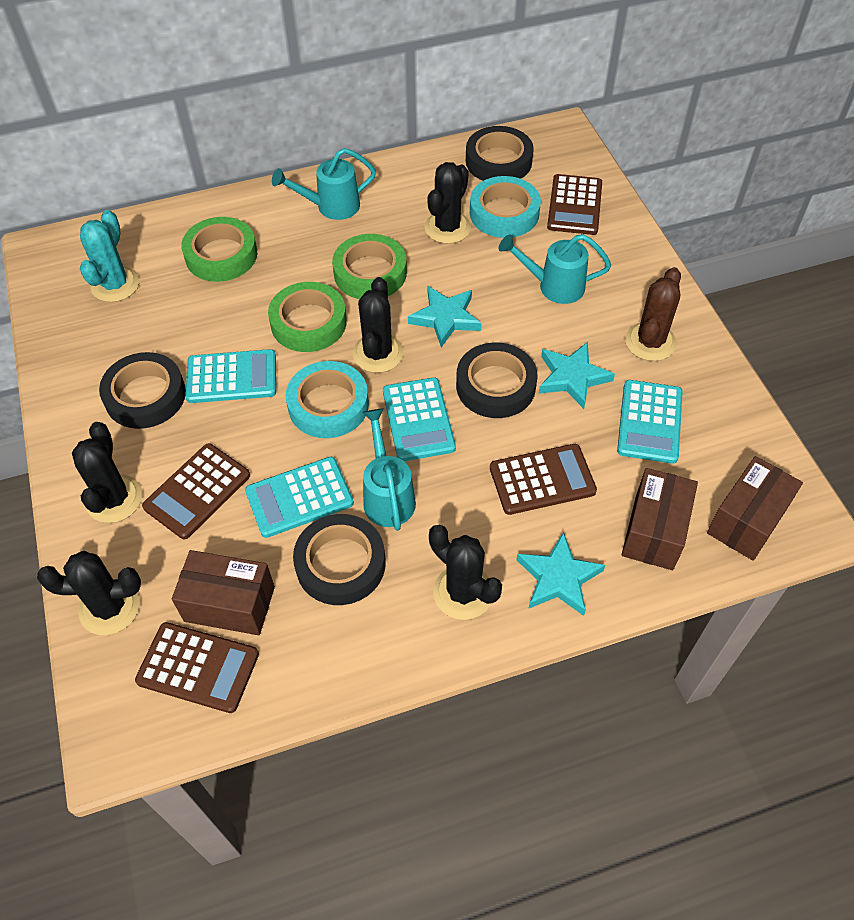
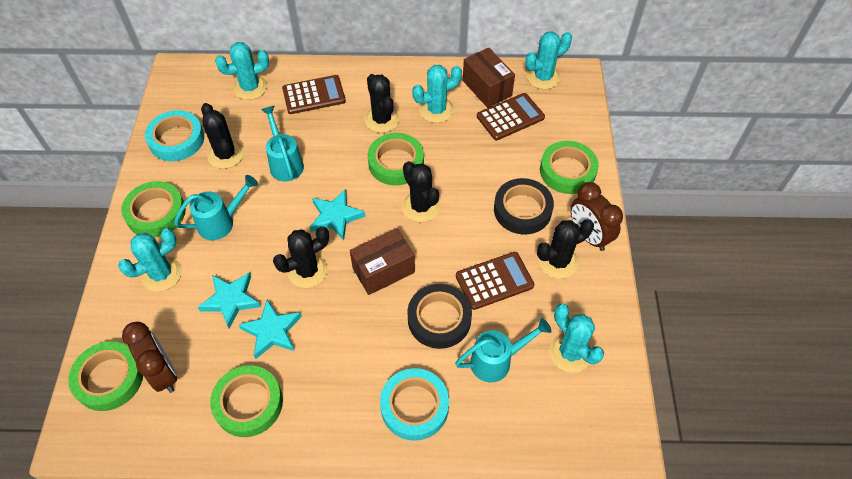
black tape: [99,352,186,429] [293,514,386,605] [456,343,538,418] [466,126,534,181] = 4 -> [407,284,472,349] [494,178,554,235] = 2
brown box: [172,550,275,635] [622,468,698,570] [707,456,803,561] = 3 -> [350,228,415,295] [463,47,515,108] = 2
brown cactus: [625,267,681,361] = 1 -> none = 0
brown calculator: [135,622,259,713] [142,443,250,539] [490,444,597,515] [547,174,602,235] = 4 -> [282,75,346,114] [456,252,534,310] [477,93,545,140] = 3
brown clock: none = 0 -> [122,322,177,393] [570,182,623,251] = 2
green tape: [181,217,257,282] [268,282,347,352] [332,234,407,299] = 3 -> [68,341,143,411] [121,181,186,237] [210,365,283,437] [368,133,424,186] [540,141,599,194] = 5
turquoise cactus: [80,210,139,302] = 1 -> [118,228,182,292] [215,42,269,100] [412,65,462,123] [525,31,572,89] [549,304,604,373] = 5
turquoise calculator: [185,349,276,403] [245,457,354,538] [383,378,456,461] [617,380,683,464] = 4 -> none = 0

